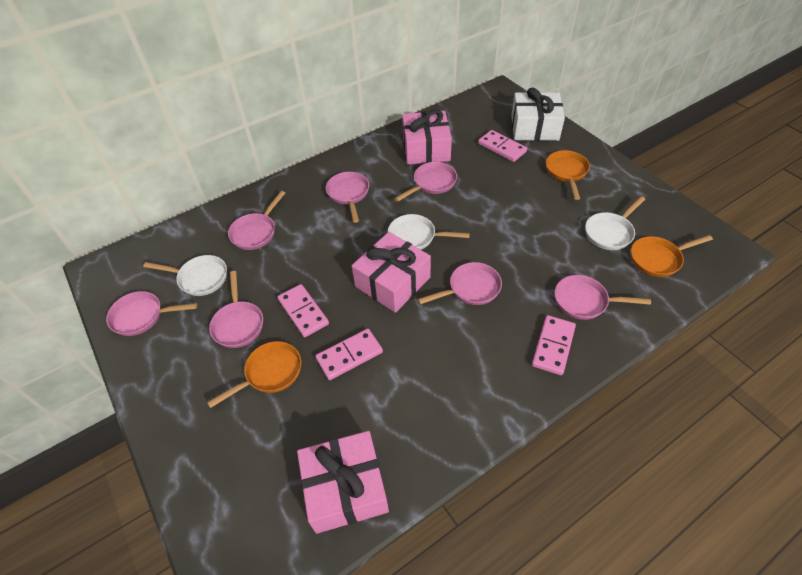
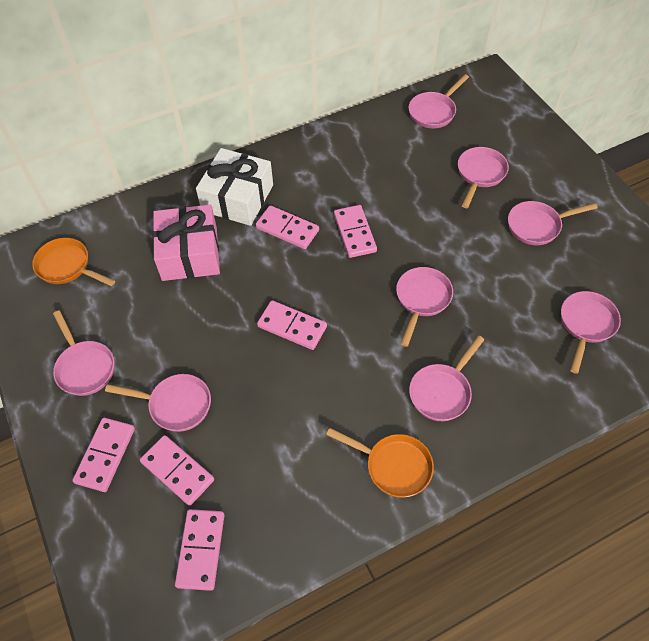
orange pan: [207,341,301,408] [546,150,590,200] [631,235,713,277] = 3 -> [32,238,115,286] [326,428,434,497] = 2
pink domino: [277,284,329,337] [315,329,383,380] [478,130,527,162] [532,315,576,375] = 4 -> [72,418,135,492] [140,435,214,506] [175,509,225,591] [255,205,319,249] [257,300,327,350] [334,205,377,258] = 6
pink gift: [297,431,389,534] [352,232,431,313] [402,110,452,165] = 3 -> [153,205,220,281] = 1
pink pan: [106,291,197,336] [209,271,263,348] [228,191,285,250] [326,172,369,223] [394,162,457,202] [418,262,502,305] [555,275,651,320] = 7 -> [53,310,114,396] [105,374,211,432] [396,267,453,347] [409,74,469,128] [409,335,484,421] [458,147,509,208] [508,201,598,245] [561,291,621,374] = 8
white pan: [143,255,227,296] [388,214,470,250] [585,196,645,250] = 3 -> none = 0

